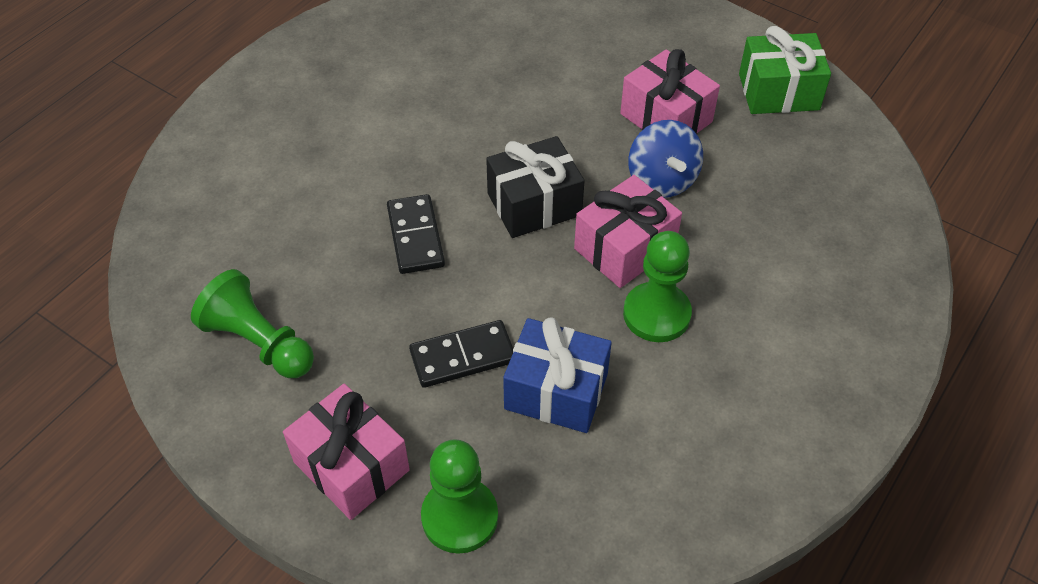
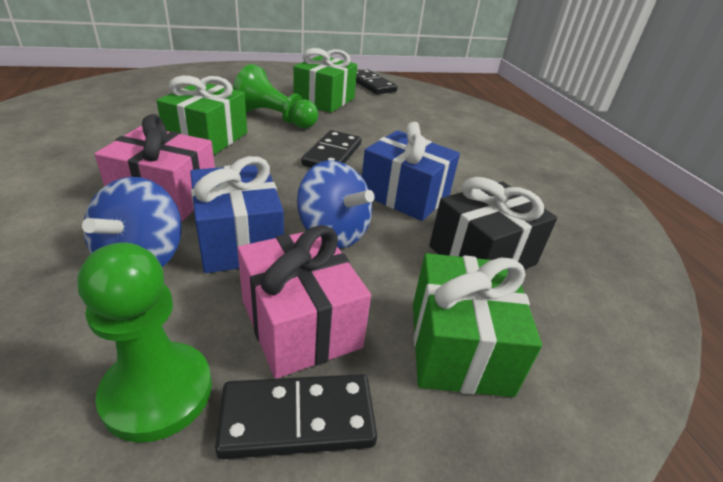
black domino: [387,194,445,274] [409,320,513,388] = 2 -> [215,374,377,459] [301,130,361,168] [356,70,398,94] = 3
blue gift: [503,317,612,433] = 1 -> [190,156,284,273] [362,122,460,221] = 2
blue spinning top: [628,120,703,198] = 1 -> [82,177,182,268] [297,160,374,248] = 2
green gift: [739,26,831,114] = 1 -> [156,76,247,155] [293,48,357,113] [413,253,542,397] = 3
green pawn: [191,269,314,378] [421,439,498,554] [623,231,692,342] = 3 -> [77,243,212,443] [233,64,318,128] = 2
pink gift: [283,384,410,520] [574,175,682,288] [620,49,720,134] = 3 -> [95,114,215,221] [238,225,371,379] = 2

